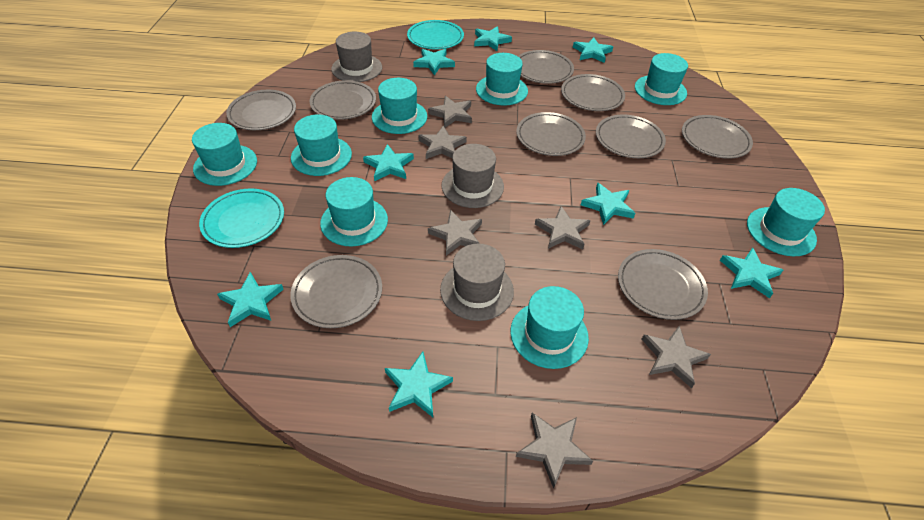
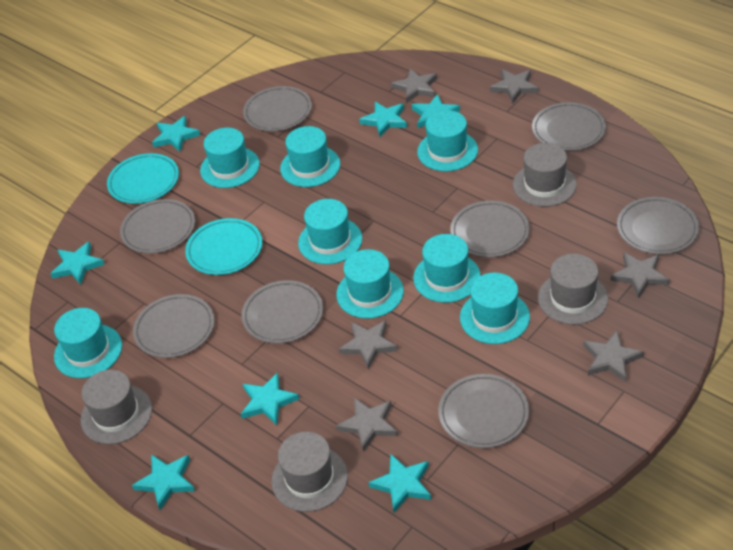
grey hat: [331,32,382,82] [440,244,514,321] [442,144,504,208] = 3 -> [81,370,152,444] [271,432,348,512] [513,143,577,207] [538,254,608,325] = 4
grey plate: [226,90,296,130] [290,255,382,328] [309,80,376,120] [516,112,586,156] [518,50,574,84] [561,74,625,111] [596,115,666,158] [618,249,708,320] [682,115,753,159] = 9 -> [120,199,195,254] [133,294,215,358] [242,280,323,344] [243,86,312,131] [438,374,529,448] [450,201,530,258] [532,102,606,151] [617,197,699,254] = 8
turquoise star: [217,272,284,327] [363,144,414,181] [385,352,453,417] [413,49,455,75] [474,26,512,51] [573,37,613,63] [581,182,635,225] [720,248,783,299] = 8 -> [50,242,105,285] [132,454,195,510] [152,116,200,152] [241,372,299,425] [359,102,407,137] [368,454,431,513] [412,94,460,128] = 7

